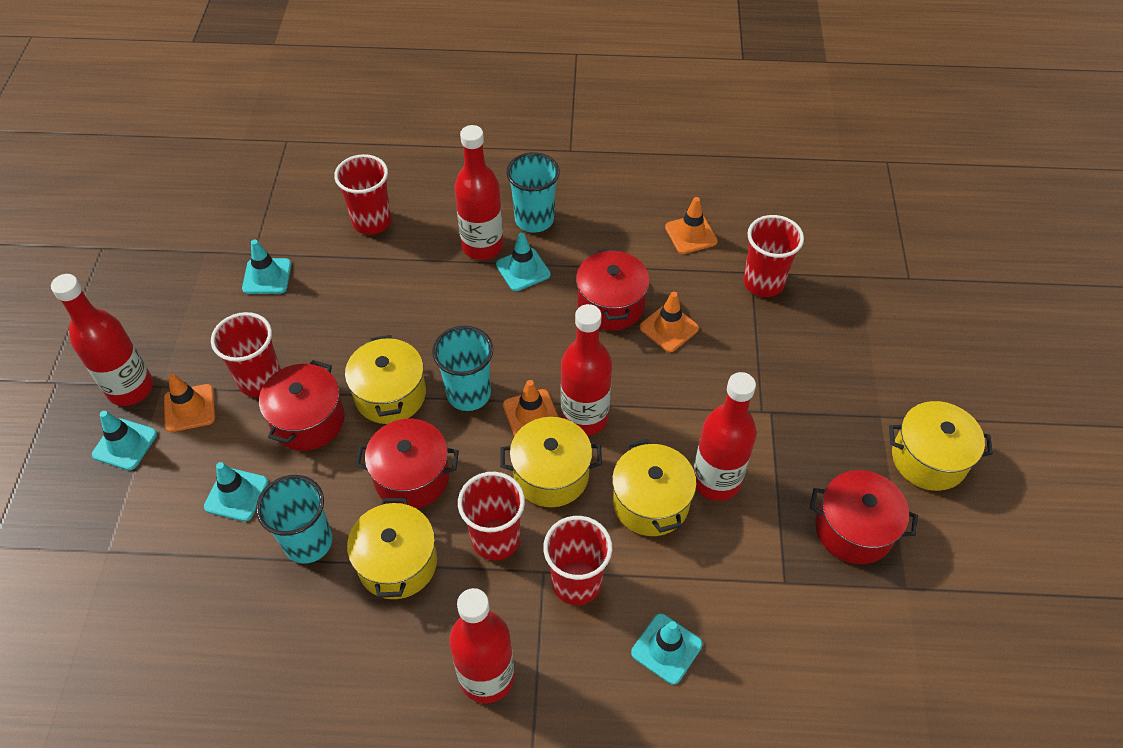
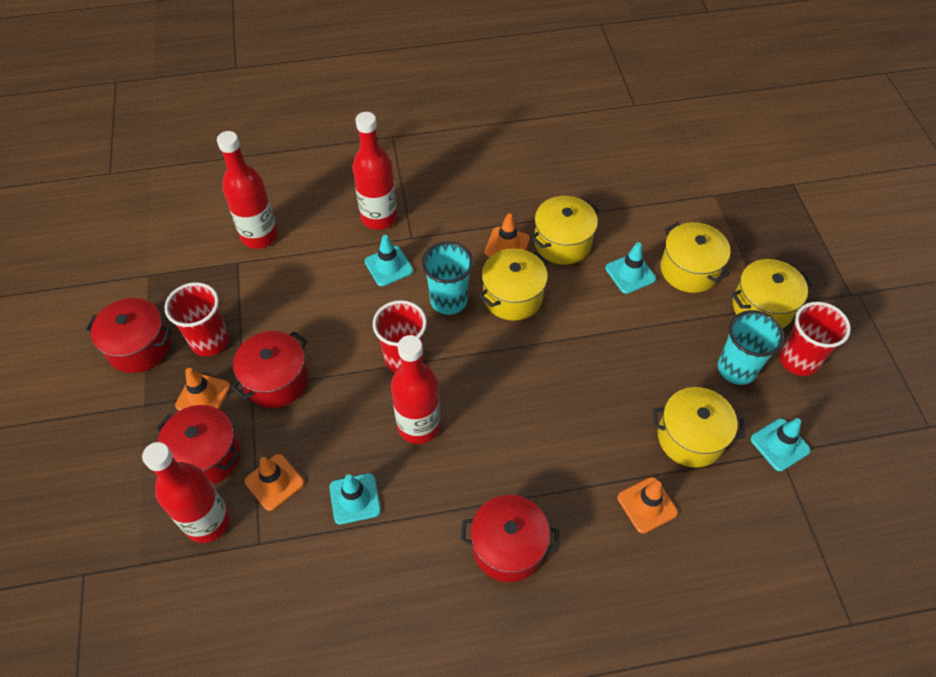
red bottle: [51,274,153,406] [449,588,515,704] [454,125,503,260] [561,304,612,436] [694,372,757,501] = 5 -> [142,442,230,543] [217,131,278,249] [352,112,397,230] [391,335,440,444] = 4
red cup: [211,312,281,397] [334,154,391,235] [458,472,525,560] [543,516,612,605] [743,215,804,297] = 5 -> [165,282,229,356] [373,300,427,373] [780,302,851,376] = 3
turquoise cup: [256,475,332,564] [432,326,493,411] [506,152,560,233] = 3 -> [422,242,473,315] [718,310,784,385] = 2
turquoise traffic cone: [92,411,157,470] [204,462,268,522] [242,239,291,294] [496,233,551,291] [631,613,703,685] = 5 -> [329,473,381,525] [365,235,413,286] [606,242,656,294] [751,418,811,471] = 4

